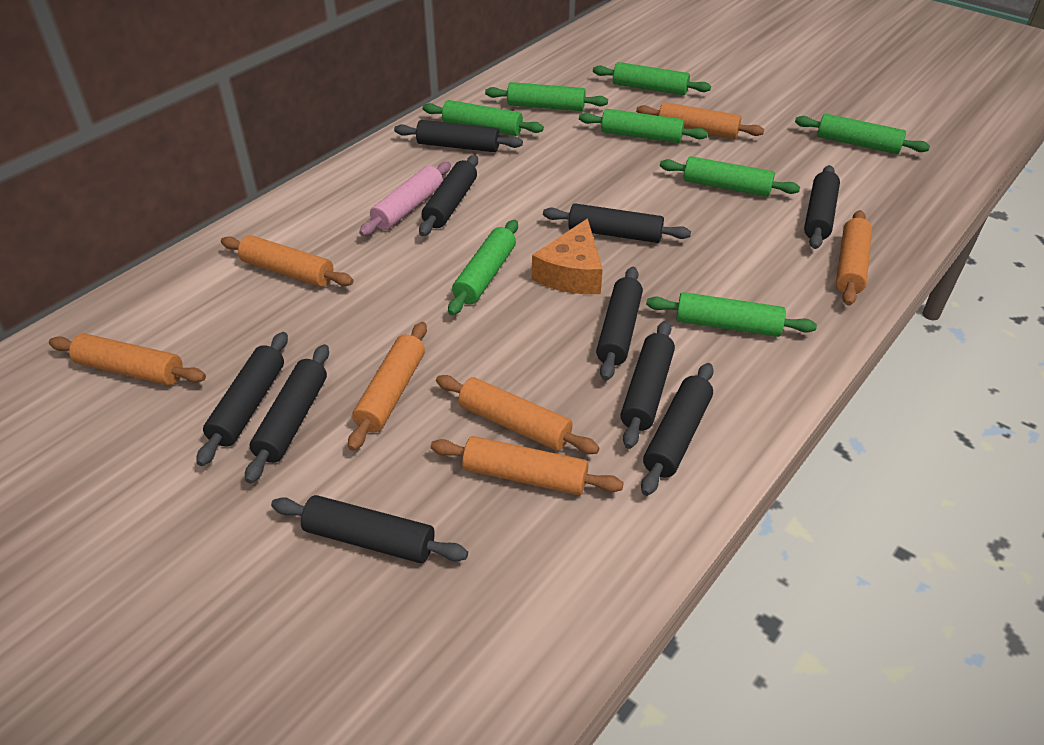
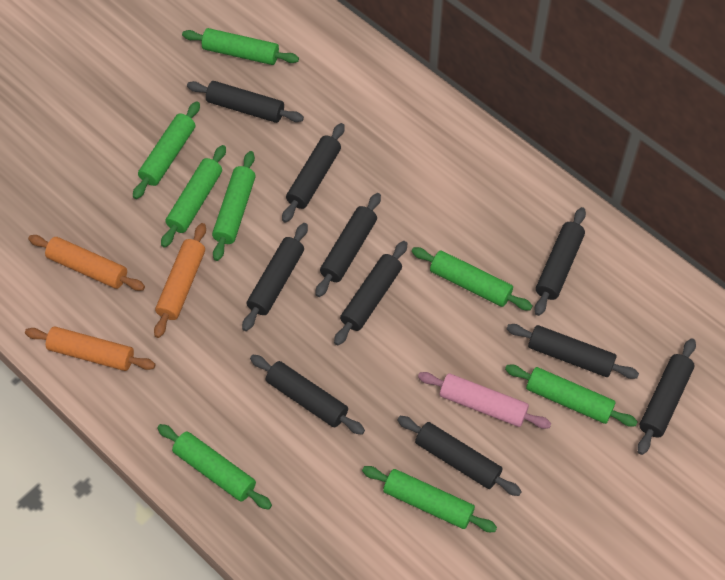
orange cheese: [532,218,603,294] = 1 -> none = 0
orange rolling pin: [49,333,206,386] [221,235,353,287] [348,322,427,451] [431,436,624,495] [436,375,599,454] [636,102,764,139] [836,210,872,306] = 7 -> [25,327,155,371] [28,235,145,291] [154,223,206,338] = 3

